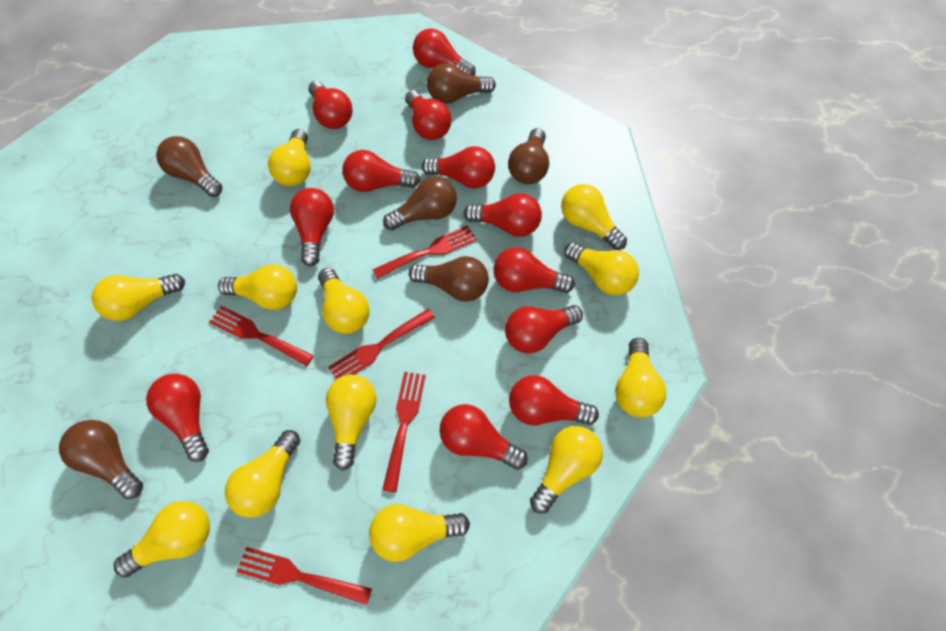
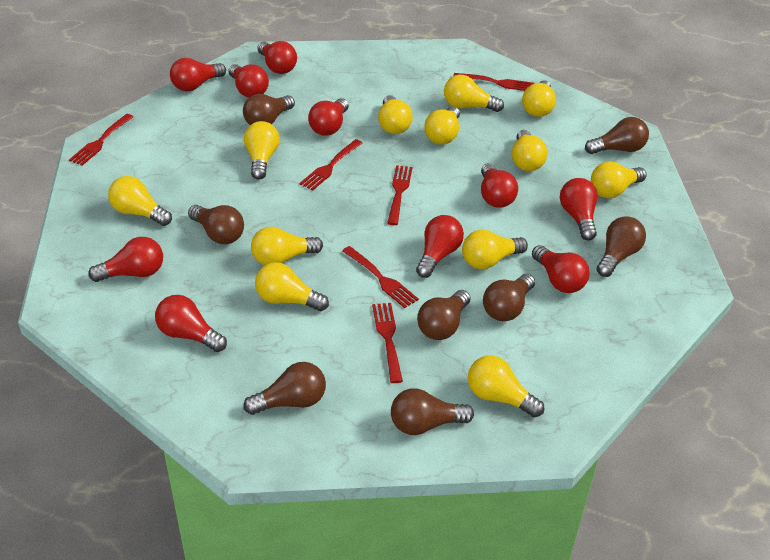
brown light bulb: [59,420,143,499] [156,136,222,197] [383,176,457,230] [409,256,489,302] [427,63,496,104] [508,128,549,184] = 6 -> [188,205,244,244] [243,94,295,125] [243,362,326,415] [391,388,474,435] [417,290,470,340] [483,274,535,321] [585,117,649,154] [597,216,646,277] = 8
red fork: [209,306,314,366] [236,547,372,605] [328,309,435,379] [373,225,477,279] [382,372,426,493] = 5 -> [69,114,133,166] [299,139,363,190] [342,246,419,308] [372,303,403,383] [387,165,412,225] [453,73,534,91] = 6
red light bulb: [146,374,209,462] [290,188,334,266] [308,81,353,129] [342,150,420,192] [405,90,452,140] [413,28,476,76] [422,146,495,188] [439,404,528,470] [464,193,542,237] [493,247,575,293] [505,305,583,353] [509,375,599,425] = 12 -> [88,237,163,282] [155,295,227,352] [170,58,226,91] [228,64,269,98] [257,41,297,74] [308,98,349,136] [416,215,464,278] [481,163,518,208] [532,245,590,293] [560,178,598,241] = 10

